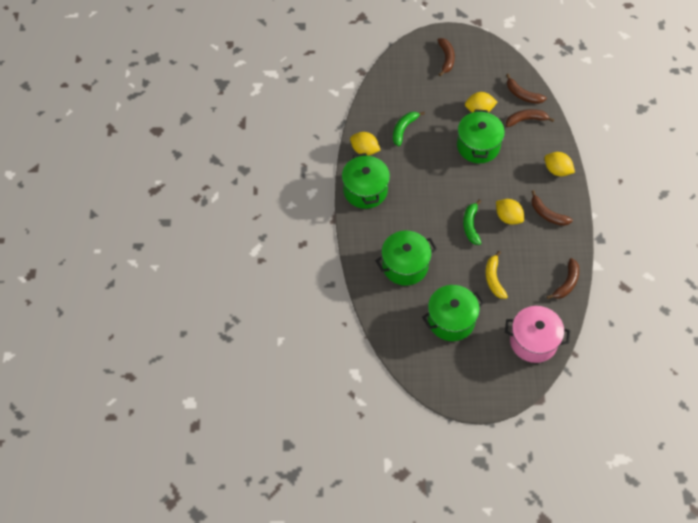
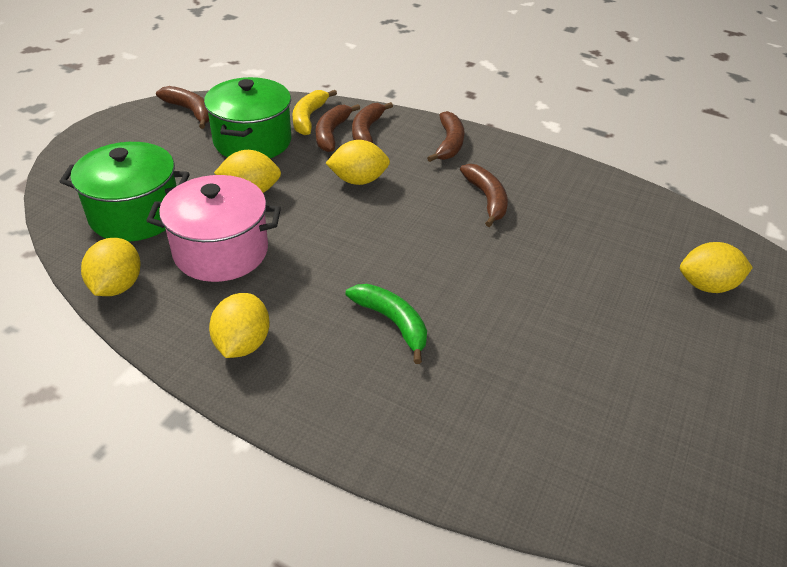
green banana: [393,112,425,146] [463,199,481,245] = 2 -> [346,284,427,364] = 1
green pot: [342,153,390,209] [375,231,437,286] [422,285,484,341] [457,109,505,163] = 4 -> [59,142,190,242] [204,77,292,158] = 2
yellow lemon: [350,132,380,156] [465,92,497,113] [496,199,524,225] [545,152,575,176] = 4 -> [81,238,140,296] [209,293,270,358] [214,150,281,193] [326,140,390,185] [680,242,753,293] = 5

